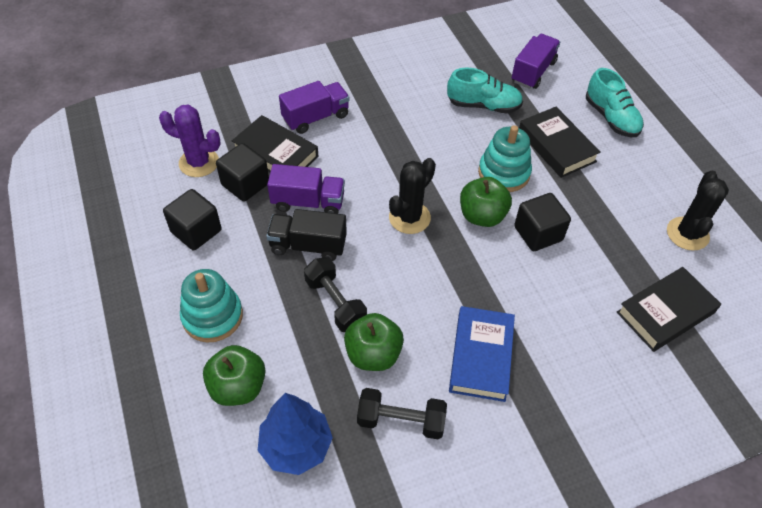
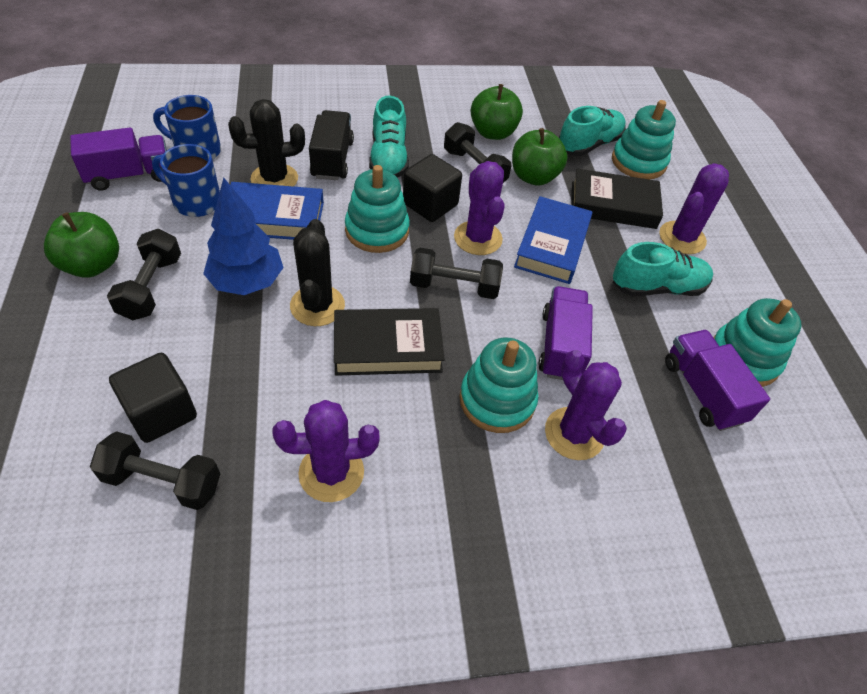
black book: [232,115,318,172] [519,107,600,178] [617,267,721,352] = 3 -> [334,308,445,376] [571,168,663,229] = 2
black cube: [163,189,221,250] [216,143,269,202] [514,193,571,251] = 3 -> [109,353,197,443] [403,154,462,222] = 2
black dumbbell: [304,257,367,332] [357,388,447,439] = 2 -> [90,431,220,510] [107,229,181,320] [410,248,503,299] [444,122,511,183] = 4
blue book: [449,306,515,402] = 1 -> [230,182,324,240] [514,196,592,284] = 2
blue mug: none = 0 -> [152,144,220,217] [153,95,221,160] = 2
purple cactus: [159,105,221,177] = 1 -> [272,400,379,502] [454,161,505,255] [545,350,627,460] [659,163,729,254] = 4
turquoise shoe: [447,68,523,113] [586,68,644,137] = 2 -> [369,95,409,178] [559,106,626,156] [613,242,713,296] = 3
turquoise stacking toy: [180,269,243,343] [478,125,532,192] = 2 -> [345,165,410,253] [460,338,539,433] [612,100,676,179] [713,298,802,387] = 4

